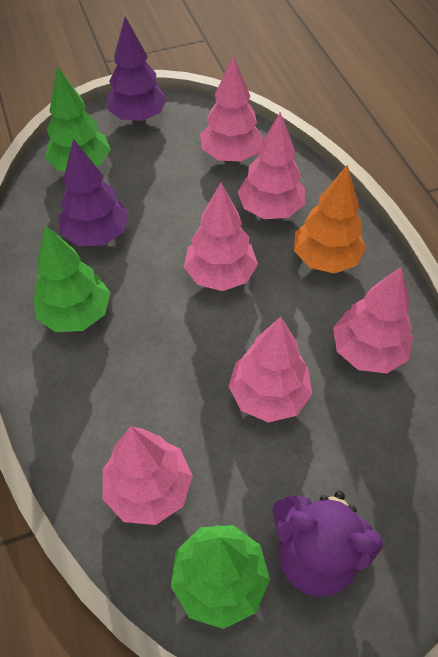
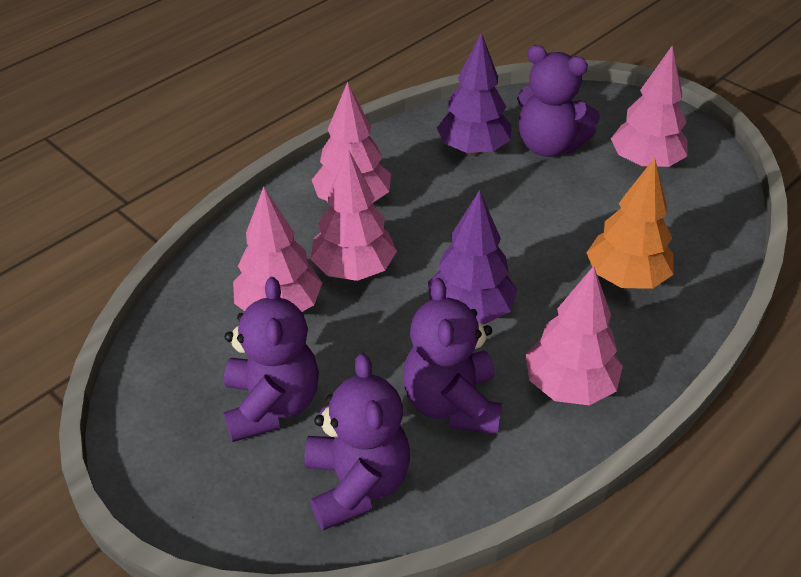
green tree: [34,225,110,332] [45,66,111,171] [171,525,270,629] = 3 -> none = 0
pink tree: [103,426,193,525] [184,183,258,291] [200,56,264,162] [228,317,312,423] [238,112,305,219] [333,266,413,374] = 6 -> [233,187,322,312] [310,149,397,281] [312,82,391,203] [526,266,623,406] [611,45,688,169] = 5
purple teddy bear: [272,491,383,597] = 1 -> [224,277,319,442] [304,353,410,530] [403,278,502,434] [517,45,600,157] = 4

